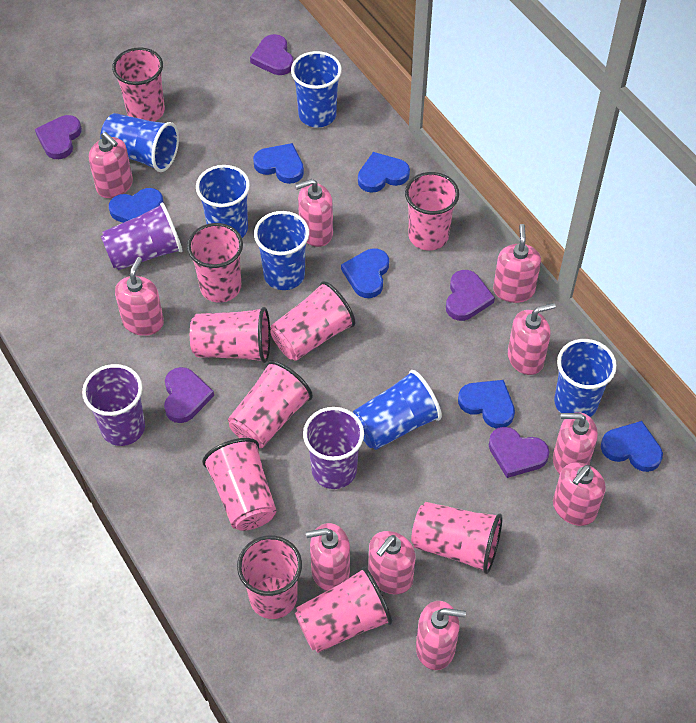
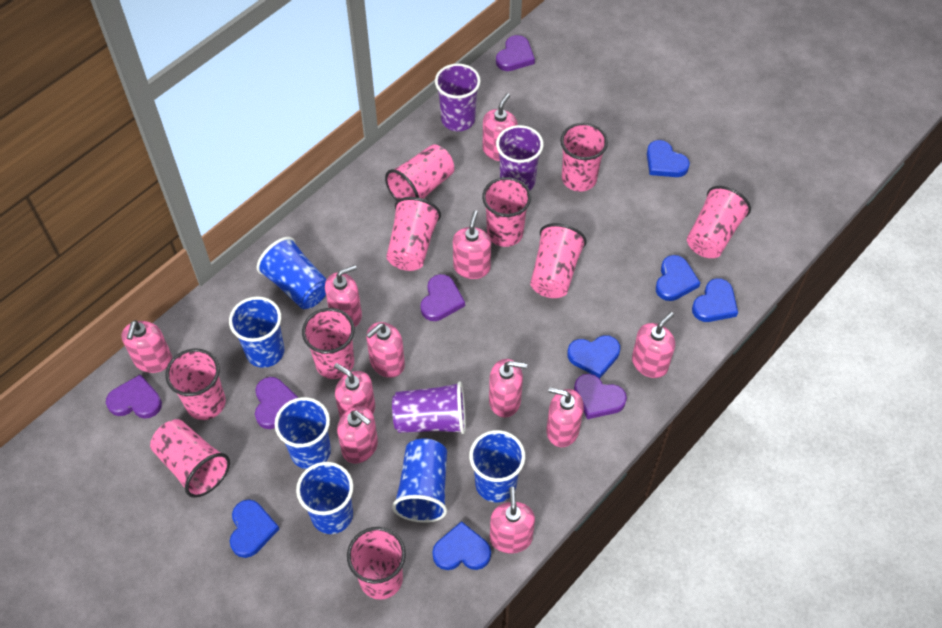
pink soap dispenser: [89,132,133,198] [115,257,164,336] [295,179,333,247] [306,523,350,591] [368,531,415,594] [416,601,466,670] [493,224,541,303] [508,303,556,375] [553,412,598,474] [553,463,606,526] = 10 -> [121,320,172,373] [325,265,362,327] [334,363,375,418] [337,407,378,464] [366,322,405,378] [453,210,491,279] [483,93,518,161] [489,359,527,417] [490,487,535,554] [546,387,584,447] [632,312,675,378] = 11

